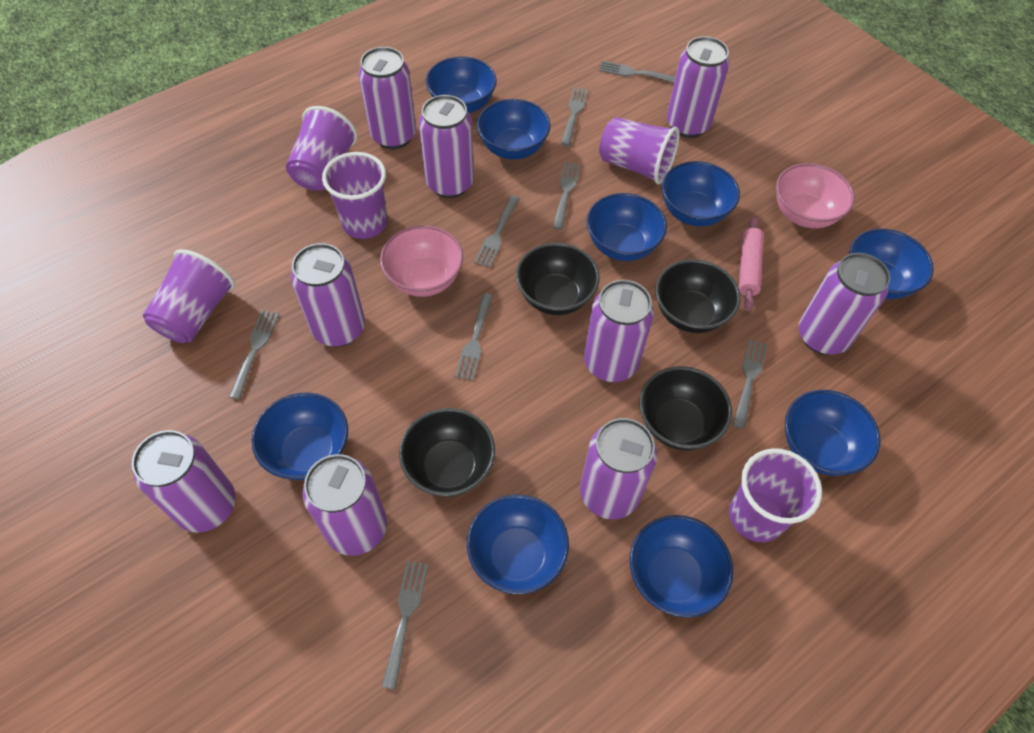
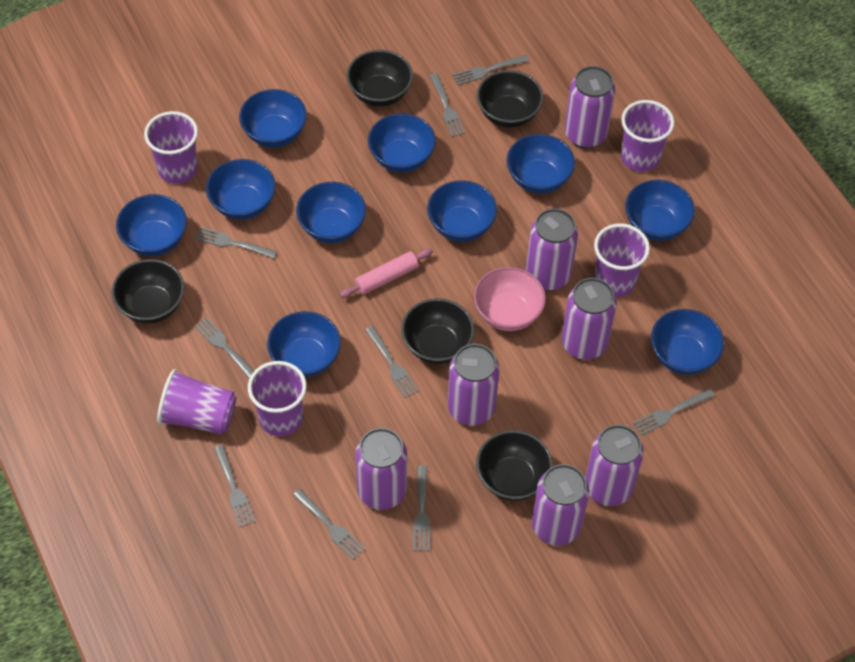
black bowl: [399,408,495,497] [516,243,600,315] [639,366,732,450] [655,259,740,333] = 4 -> [112,259,184,324] [347,50,413,107] [401,298,474,364] [476,430,553,501] [477,70,543,128] = 5
blue bowl: [252,392,348,480] [426,56,497,113] [467,495,569,594] [477,99,550,159] [587,193,667,261] [630,515,733,618] [662,161,740,227] [785,390,880,476] [849,229,934,299] = 9 -> [116,194,187,256] [206,159,276,220] [239,89,307,147] [267,311,341,377] [296,182,366,243] [368,113,436,172] [427,180,497,242] [507,134,575,194] [625,180,695,241] [651,309,724,375] = 10
grey fork: [229,310,279,399] [382,561,428,689] [455,293,493,381] [474,196,520,268] [553,161,580,230] [561,87,588,146] [599,61,675,83] [733,339,767,429] = 8 -> [195,226,277,259] [195,317,254,379] [214,445,256,527] [293,489,365,560] [365,326,419,398] [413,465,430,551] [430,73,465,137] [453,55,529,85] [633,389,715,436] = 9
pink bowl: [380,225,463,297] [776,163,855,228] = 2 -> [474,267,546,331] = 1
purple can: [132,430,236,533] [291,243,365,347] [302,454,387,556] [358,47,416,149] [419,95,474,198] [580,418,657,519] [584,280,654,382] [667,36,729,138] [798,253,890,355] = 9 -> [355,428,407,510] [448,344,500,426] [526,208,578,291] [532,464,589,546] [562,278,617,360] [565,66,615,148] [585,425,644,506] = 7

